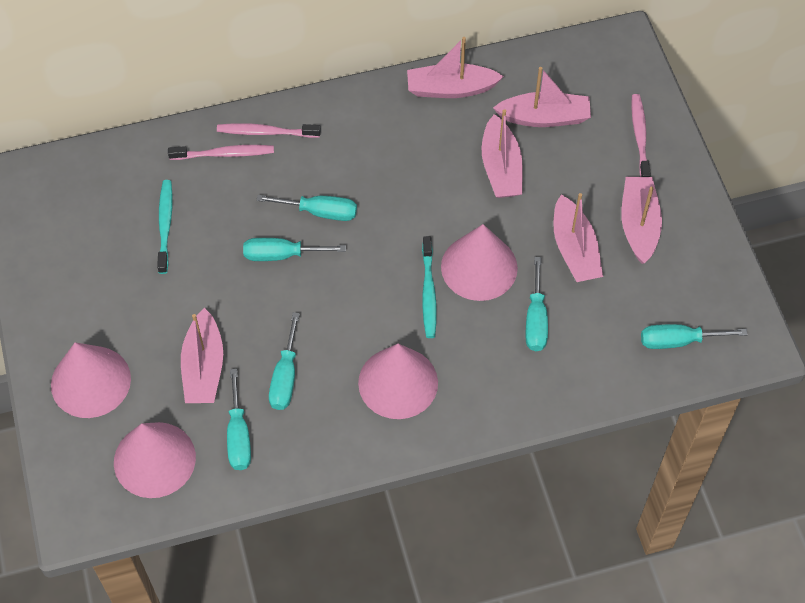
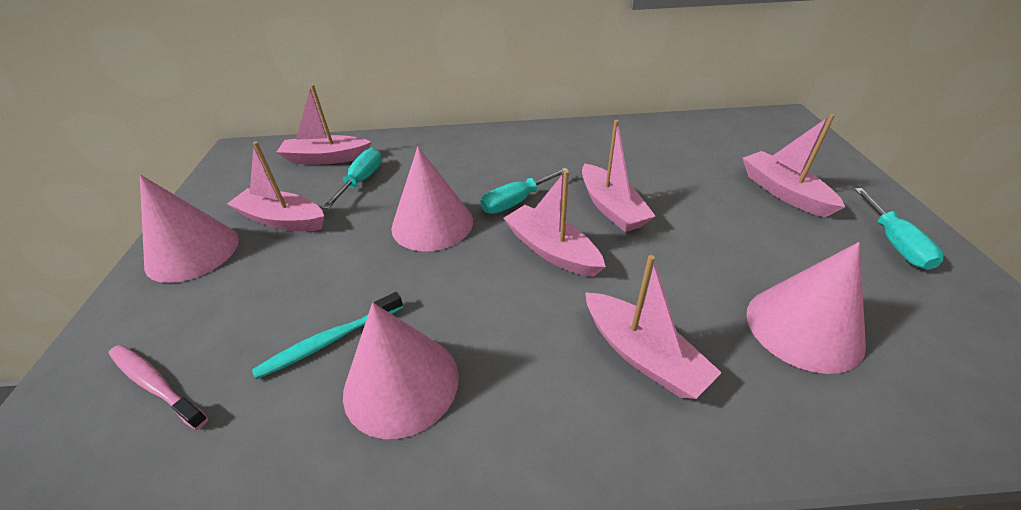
pink toothbrush: [168,145,274,160] [217,123,321,138] [631,94,651,177] = 3 -> [109,345,208,430] = 1
turquoise screwdriver: [227,369,251,470] [243,238,346,261] [256,195,357,221] [269,312,300,410] [526,257,548,351] [641,324,748,349] = 6 -> [322,148,382,209] [481,168,569,214] [854,188,944,270] = 3
turquoise toothbrush: [157,180,172,274] [422,236,437,338] = 2 -> [252,292,403,379] = 1

